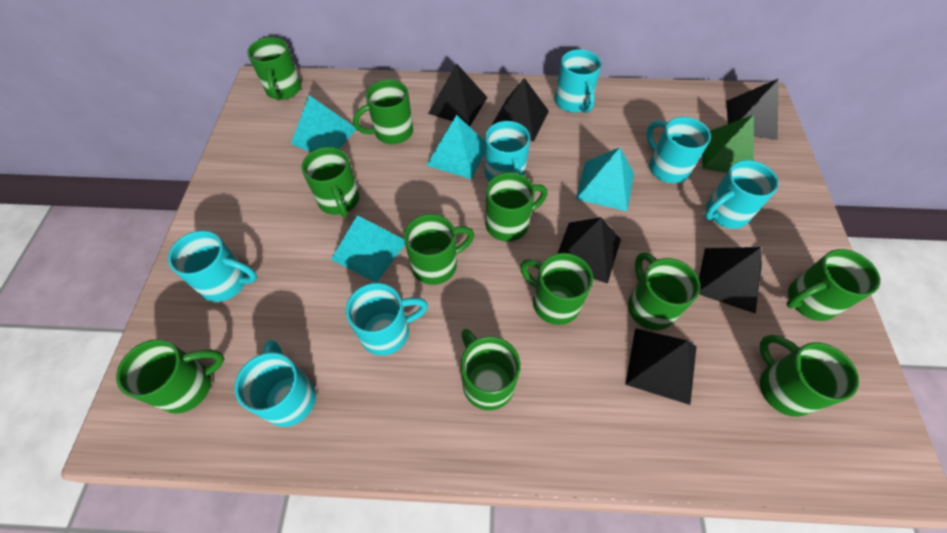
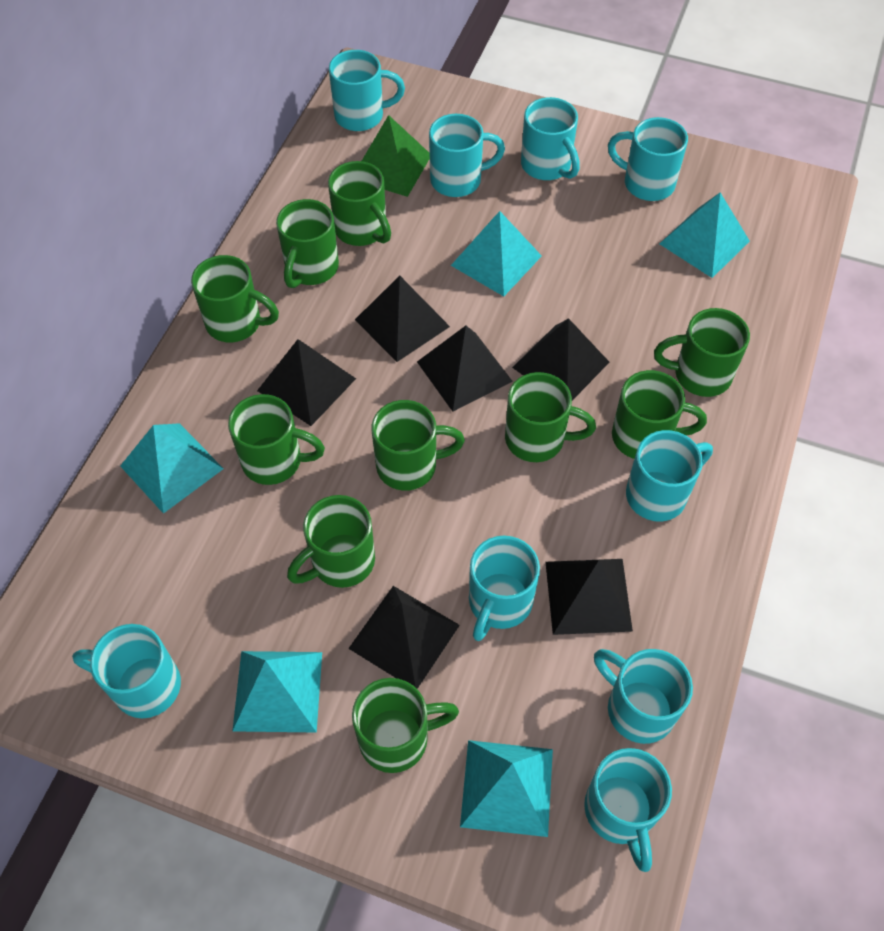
green mug: [116,339,224,414] [247,37,302,100] [301,147,360,218] [353,80,413,144] [404,214,474,285] [461,329,521,410] [485,172,547,242] [520,253,593,325] [628,252,700,330] [760,335,859,417] [787,249,880,321] = 11 -> [191,255,279,342] [228,394,325,485] [276,199,339,288] [287,495,375,588] [328,161,391,246] [352,678,459,773] [372,400,465,491] [505,372,596,462] [612,370,707,459] [654,308,750,397] = 10
turquoise mug: [168,231,257,302] [234,340,316,427] [346,283,428,356] [485,121,530,181] [555,49,602,113] [646,117,711,183] [705,160,779,229] = 7 -> [72,624,181,718] [329,50,405,131] [429,114,505,197] [469,536,540,641] [521,97,580,180] [584,748,672,872] [594,649,693,744] [608,117,688,201] [626,430,713,521] = 9
turquoise pyramid: [291,95,356,152] [331,215,405,283] [426,115,485,179] [576,147,634,211] = 4 -> [120,423,223,514] [233,651,322,732] [451,211,542,296] [460,740,553,837] [659,192,750,278] = 5

